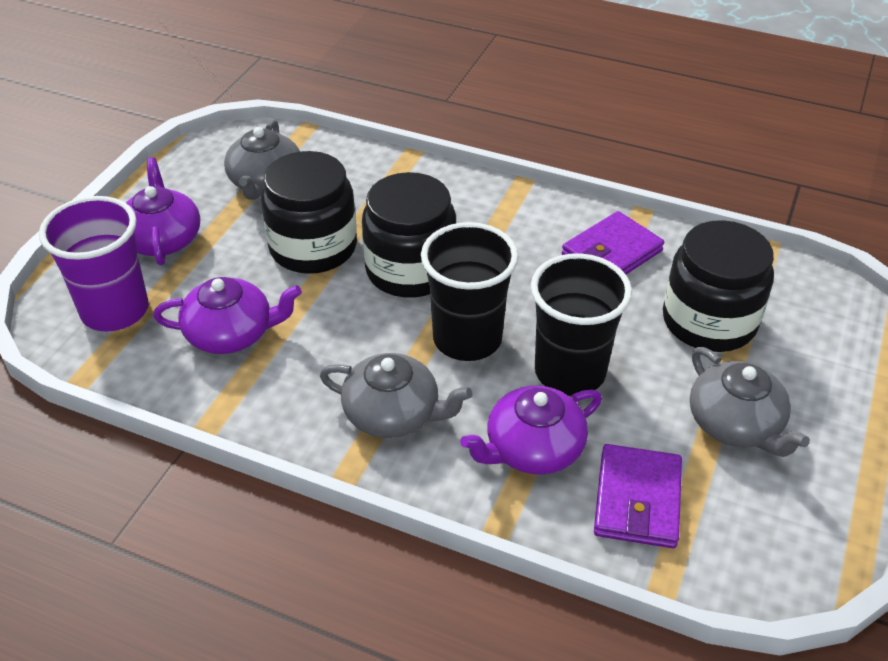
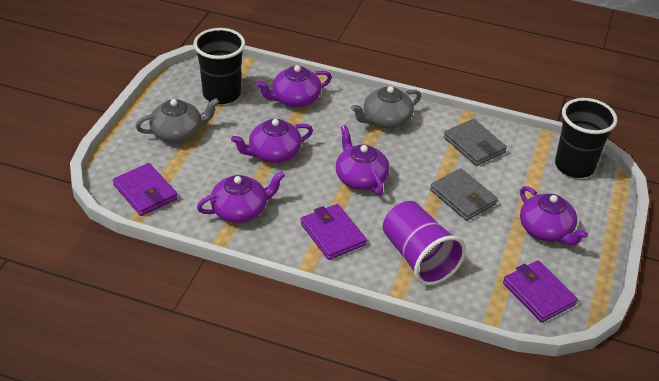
black jar: [261,151,357,274] [362,172,456,298] [663,220,774,352] = 3 -> none = 0
grey teapot: [224,119,300,200] [320,353,472,438] [690,347,810,457] = 3 -> [136,98,219,143] [351,86,421,129] = 2
grey wallet: none = 0 -> [430,168,498,221] [444,119,507,166] = 2
purple teapot: [126,157,200,265] [153,277,302,354] [460,385,602,475] = 3 -> [197,171,285,223] [231,119,313,163] [256,65,332,107] [336,125,390,195] [520,186,588,246] = 5
purple wallet: [562,211,664,274] [594,444,682,548] = 2 -> [113,163,178,216] [301,204,367,260] [503,260,578,323] = 3

